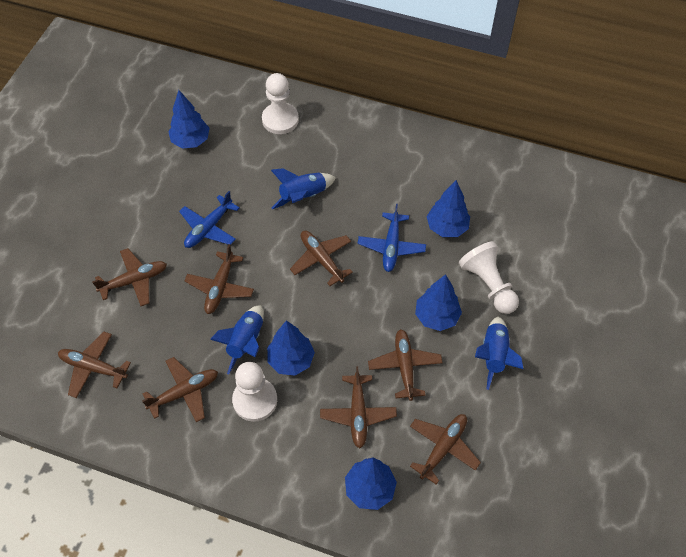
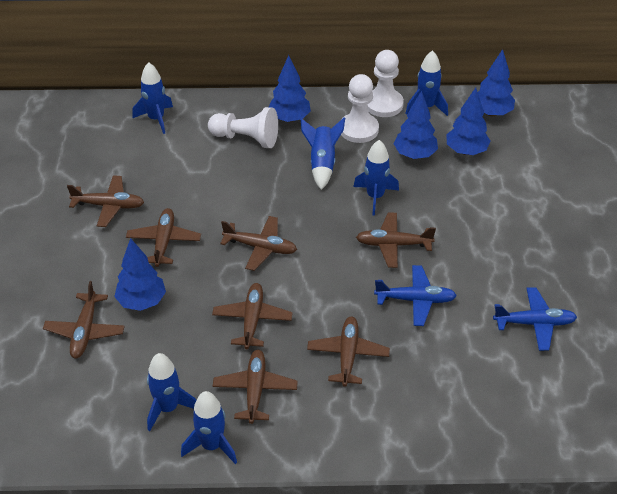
blue rocket: [210,305,264,374] [271,168,336,209] [475,317,524,390] = 3 -> [133,62,173,134] [147,353,196,431] [181,391,237,464] [301,117,345,190] [353,140,399,216] [405,50,448,116] = 6

